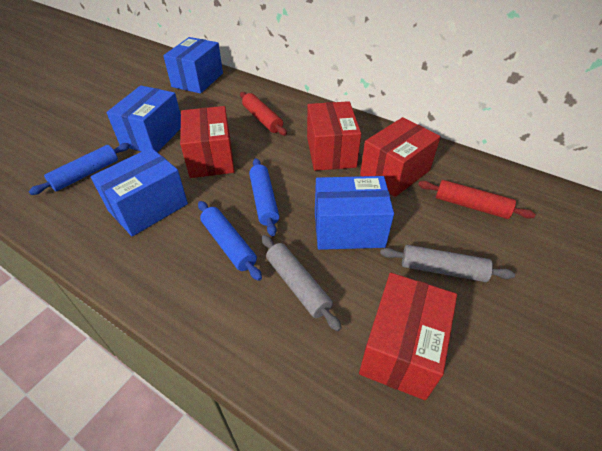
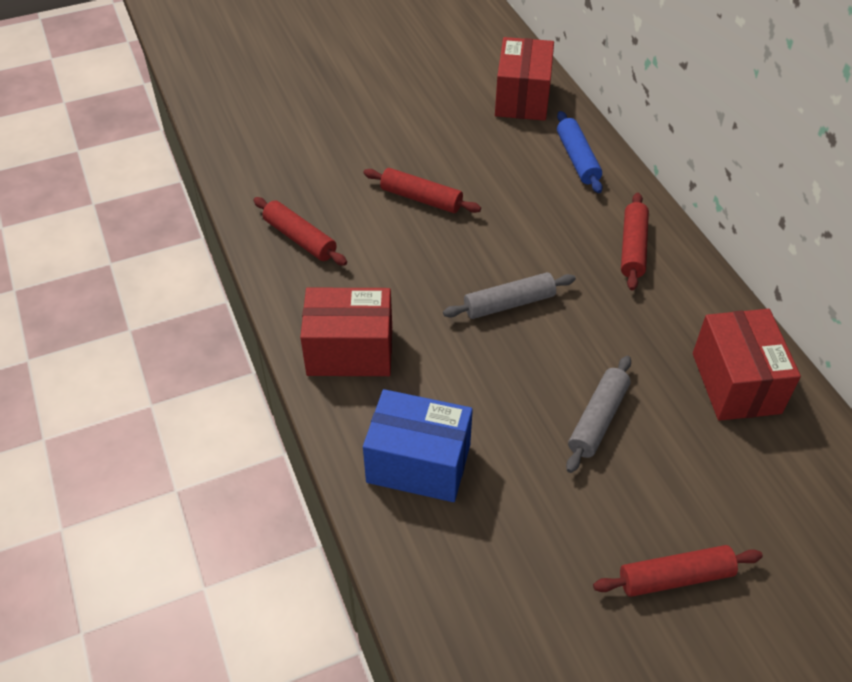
blue box: [91,147,188,236] [106,85,181,152] [163,37,223,94] [315,176,394,250] = 4 -> [363,389,473,502] = 1
blue rolling pin: [29,143,130,195] [198,201,262,281] [249,158,279,236] = 3 -> [557,111,602,193] = 1
red box: [180,106,234,178] [307,101,361,171] [359,273,457,400] [360,117,441,197] = 4 -> [300,288,392,376] [495,37,554,121] [693,309,801,421] = 3
red rolling pin: [240,92,287,136] [418,180,536,219] = 2 -> [253,197,347,266] [363,168,481,213] [593,545,763,597] [621,193,649,291] = 4

